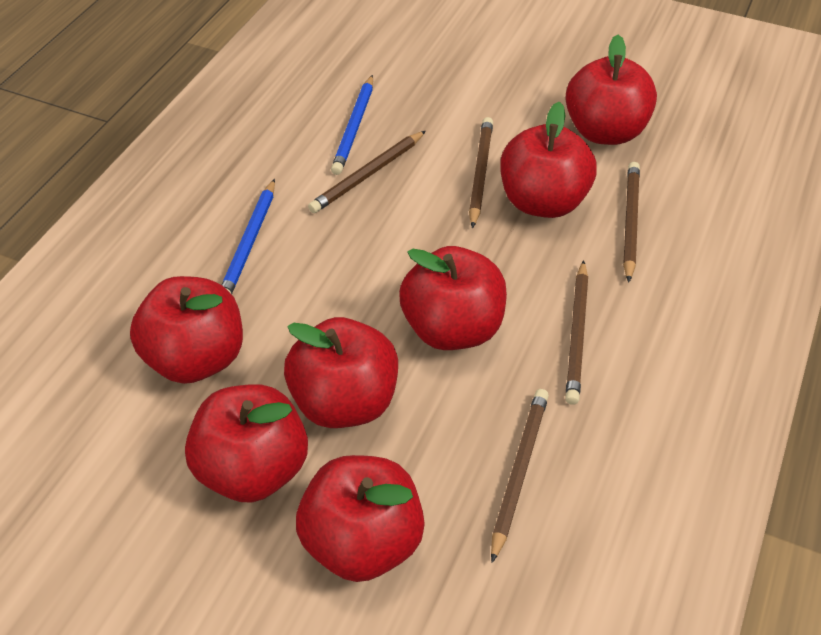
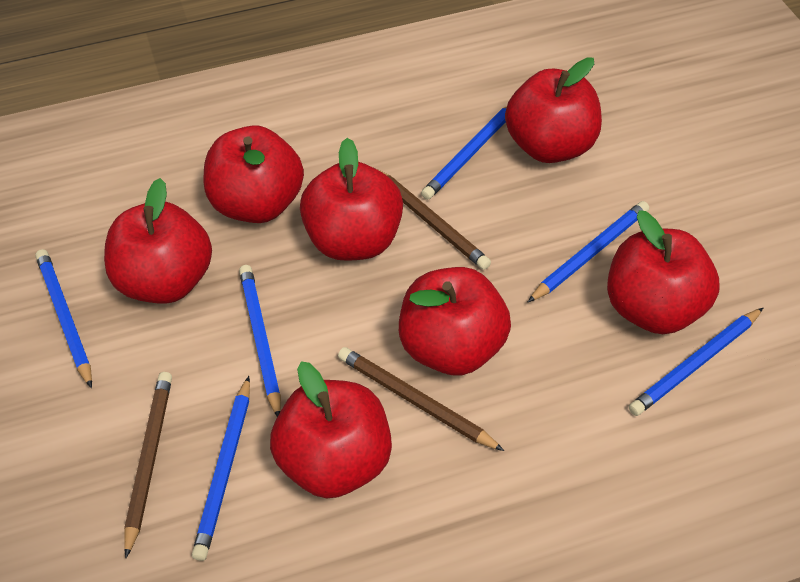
blue pencil: [222,179,275,294] [331,75,373,175] = 2 -> [35,249,92,388] [192,376,250,561] [239,265,281,417] [421,106,507,200] [527,201,649,303] [629,308,763,416] = 6
brown pencil: [308,131,426,213] [469,117,493,229] [491,389,549,563] [565,260,588,405] [623,162,640,283] = 5 -> [124,372,172,558] [338,347,504,451] [377,169,491,270] = 3

